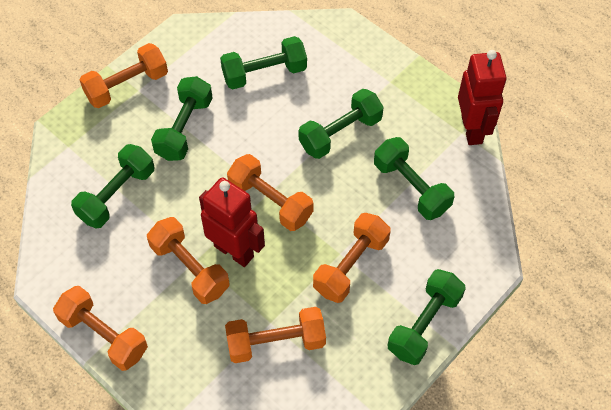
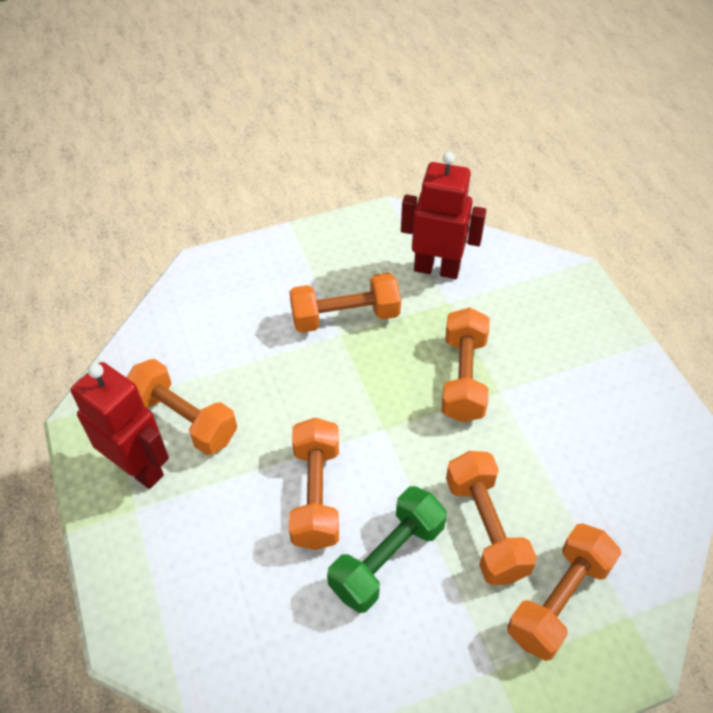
green dumbbell: [71,144,154,229] [151,76,213,161] [220,36,307,89] [299,89,384,159] [374,137,454,220] [388,269,466,365] = 6 -> [327,486,447,613] = 1

